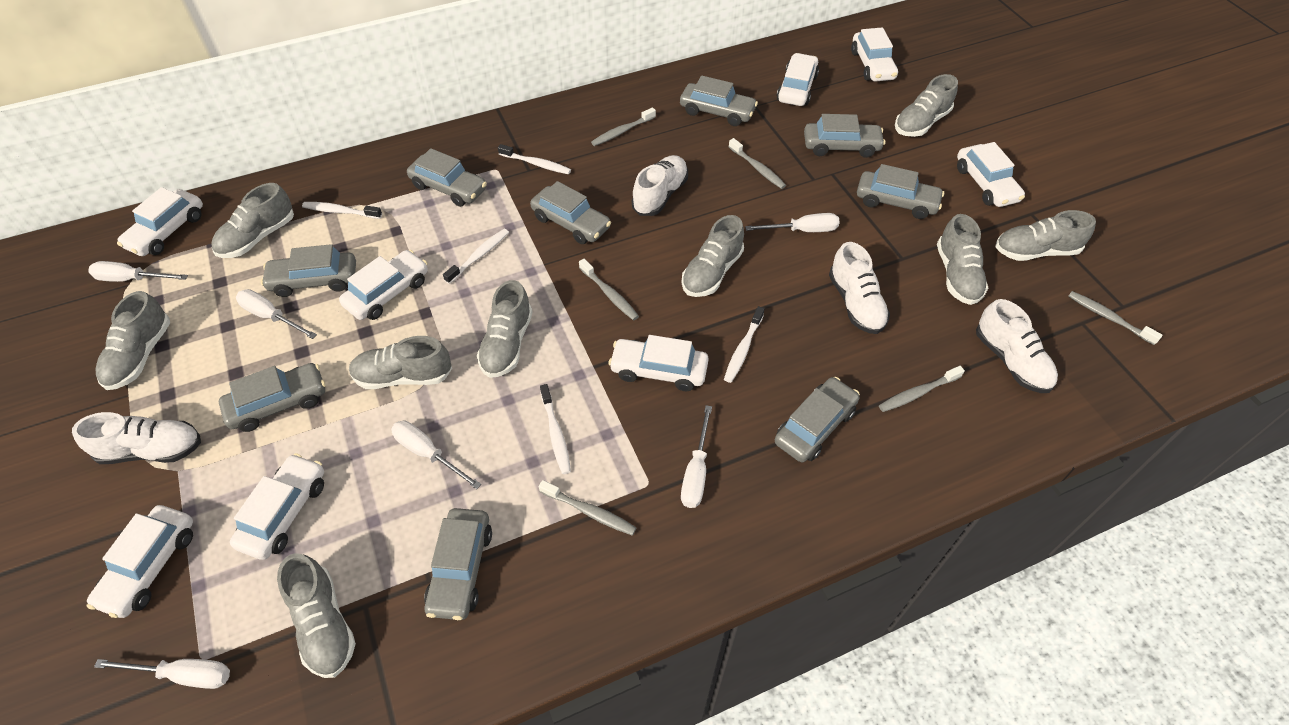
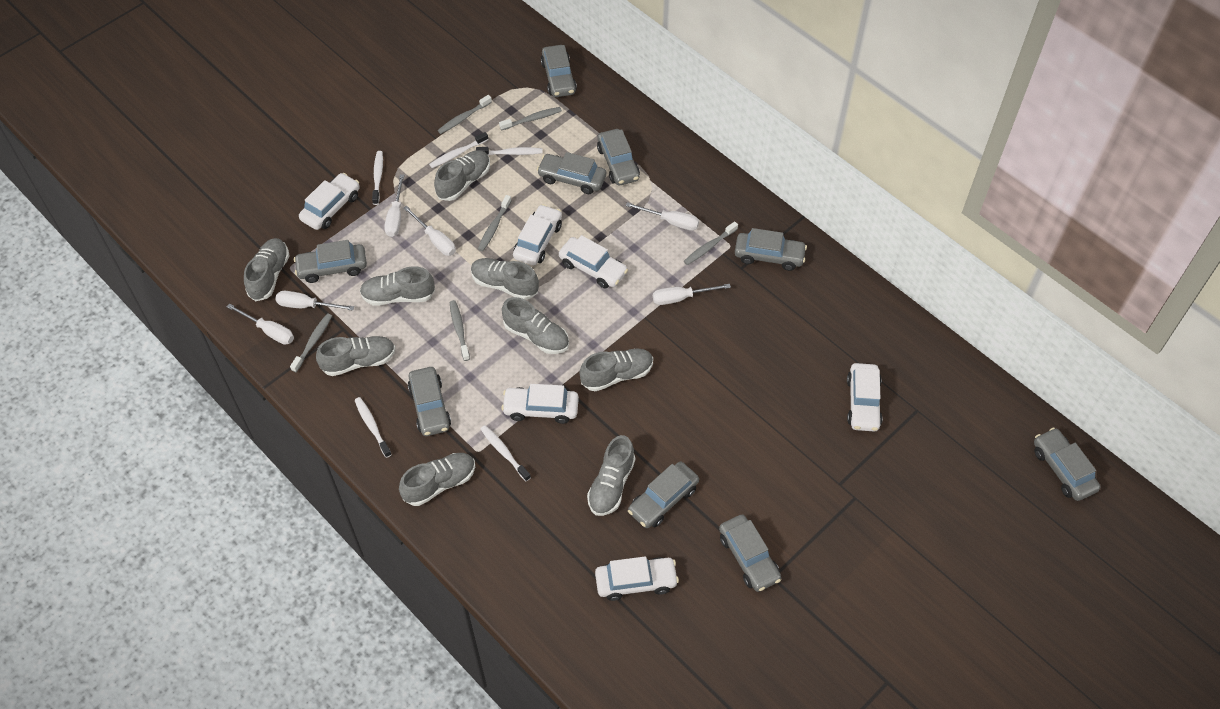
white car: [87,505,193,618] [117,187,203,256] [230,453,324,560] [339,250,428,320] [608,335,709,391] [777,53,819,106] [851,27,898,82] [957,142,1025,207] = 8 -> [299,173,360,230] [501,384,579,424] [513,204,562,265] [559,235,628,289] [595,556,679,601] [847,363,883,431] = 6
white shoe: [72,412,201,464] [632,155,688,216] [829,242,890,334] [976,299,1058,393] = 4 -> none = 0

